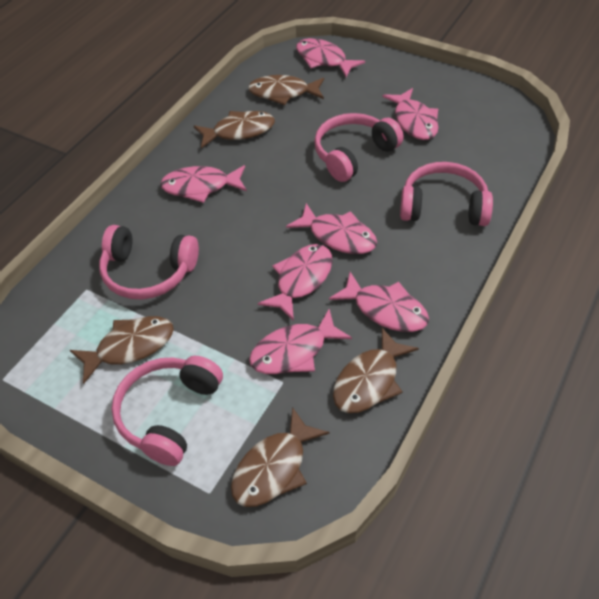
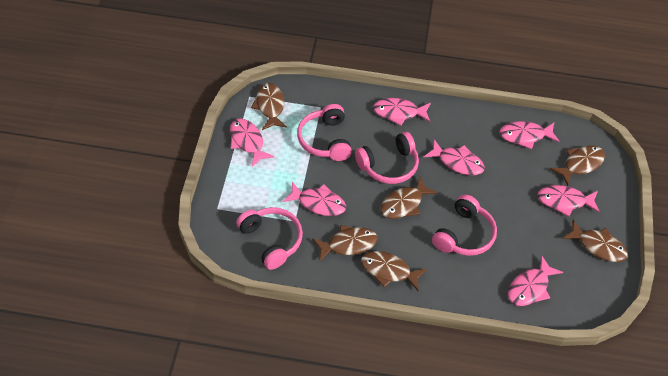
brown fish: [70,316,174,384] [194,111,275,148] [231,407,330,507] [248,75,324,105] [333,328,419,413] = 5 -> [251,83,287,130] [312,225,378,262] [361,251,427,291] [380,177,438,219] [550,146,605,186] [562,219,628,262] = 6

